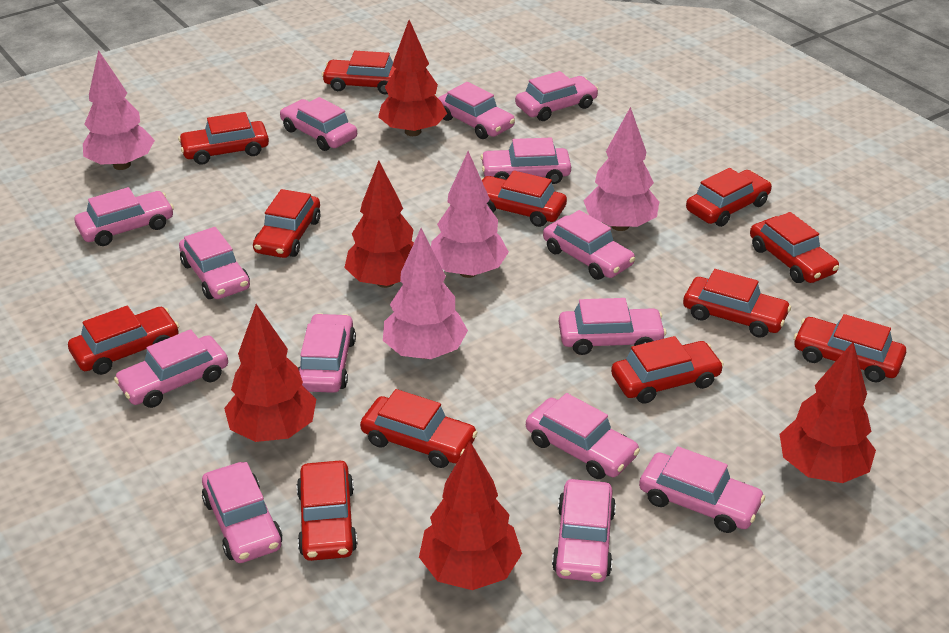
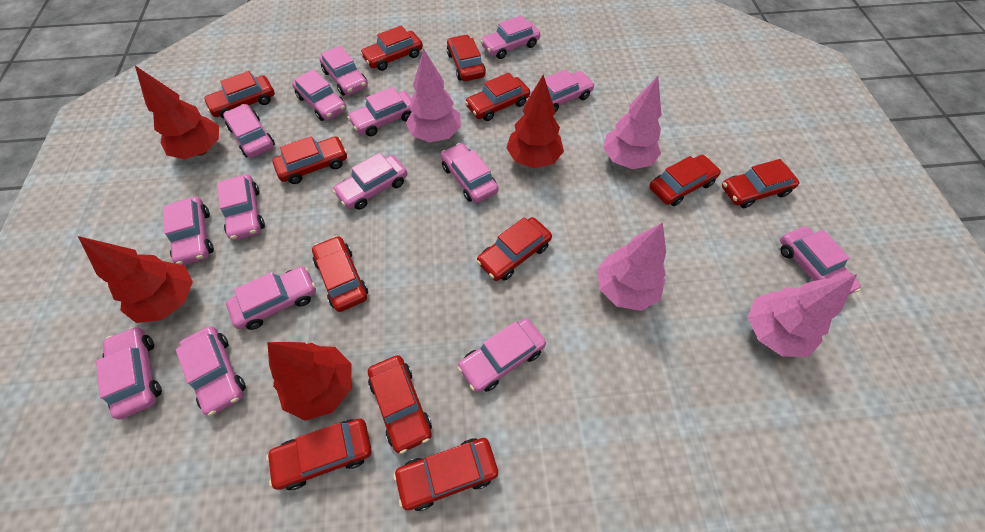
pink car: [75,187,174,246] [114,329,228,408] [179,227,250,299] [202,462,283,563] [280,97,357,151] [298,313,356,393] [438,82,515,139] [481,138,571,184] [515,71,599,121] [526,393,640,479] [543,210,635,280] [552,479,616,582] [559,298,666,355] [639,446,765,533] = 14 -> [96,326,162,420] [163,197,214,265] [176,326,246,416] [217,174,265,241] [223,104,275,158] [226,266,316,330] [292,69,347,121] [319,46,368,96] [333,153,408,210] [347,87,411,136] [440,143,498,203] [457,318,546,393] [481,15,540,59] [531,69,595,112] [780,226,861,295] = 15
red tree: [224,304,316,442] [344,161,414,288] [378,20,447,136] [419,441,522,590] [780,342,876,483] = 5 -> [78,236,193,323] [135,66,219,159] [267,342,352,421] [506,75,564,168] = 4

